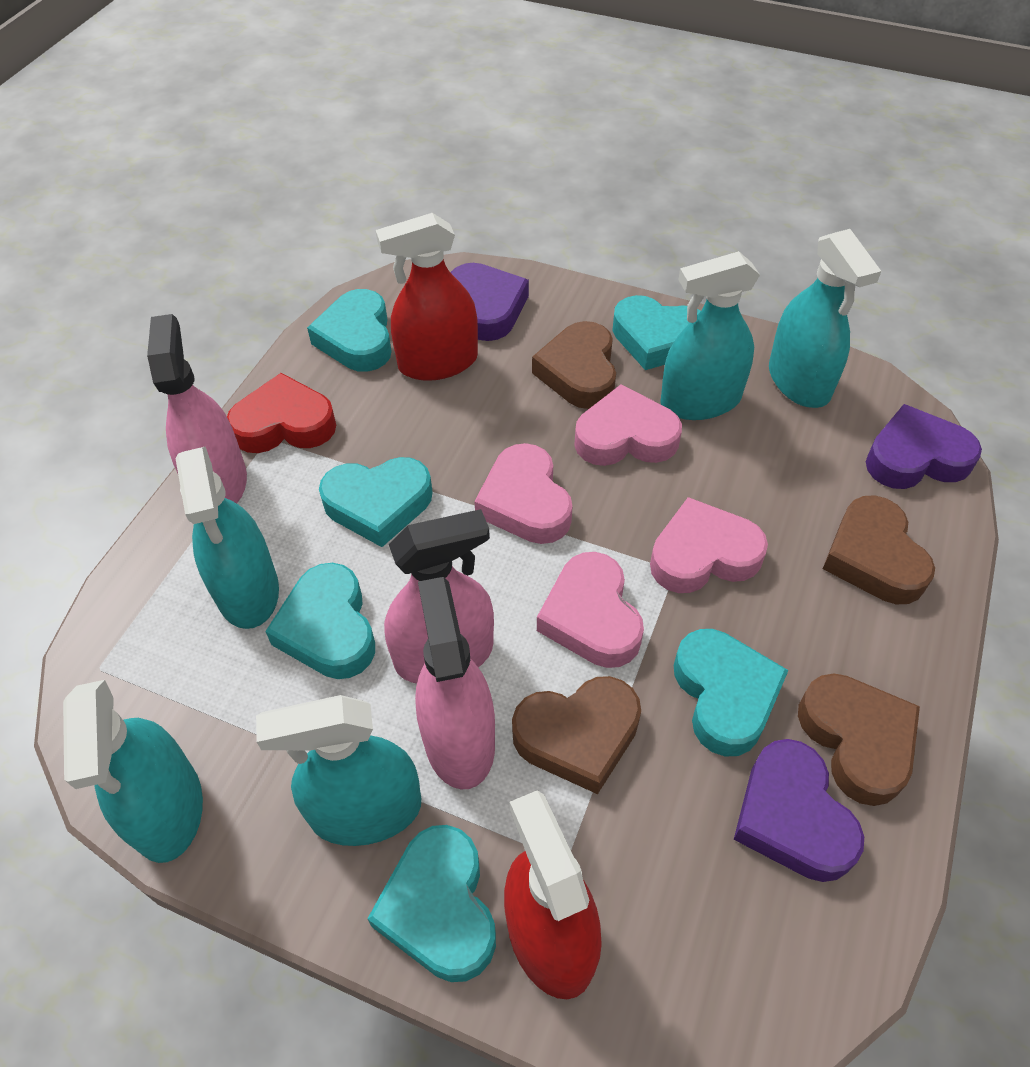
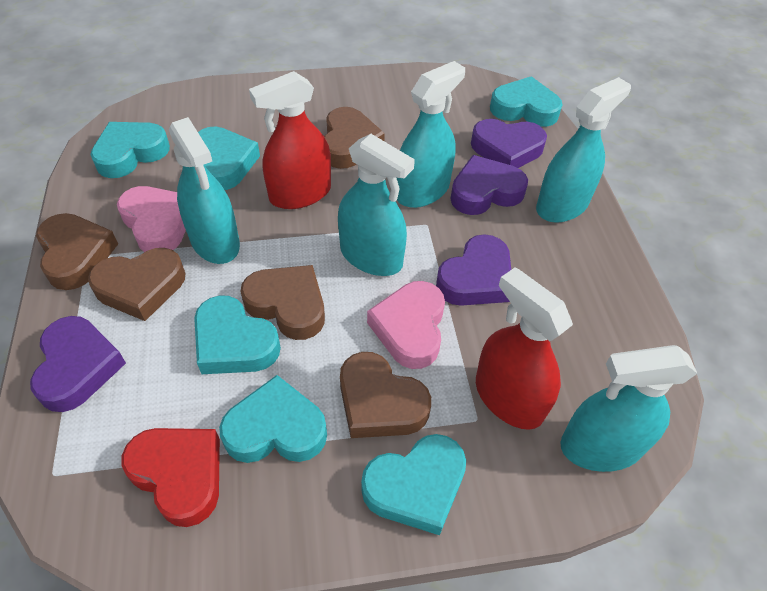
brown heart: [512,676,641,794] [532,321,616,409] [798,673,920,806] [823,495,935,604] = 4 -> [36,213,118,290] [88,248,186,321] [240,265,325,340] [324,107,385,169] [340,352,431,438] = 5
pink heart: [474,443,573,544] [537,552,644,668] [574,384,682,466] [650,497,768,593] = 4 -> [117,186,186,252] [367,281,445,369] = 2
pink spray bottle: [147,314,247,503] [384,509,494,684] [415,577,495,789] = 3 -> none = 0
purple heart: [450,263,529,341] [734,739,864,882] [866,404,982,489] = 3 -> [30,316,126,412] [436,234,511,306] [451,155,528,215] [471,119,547,168] = 4

